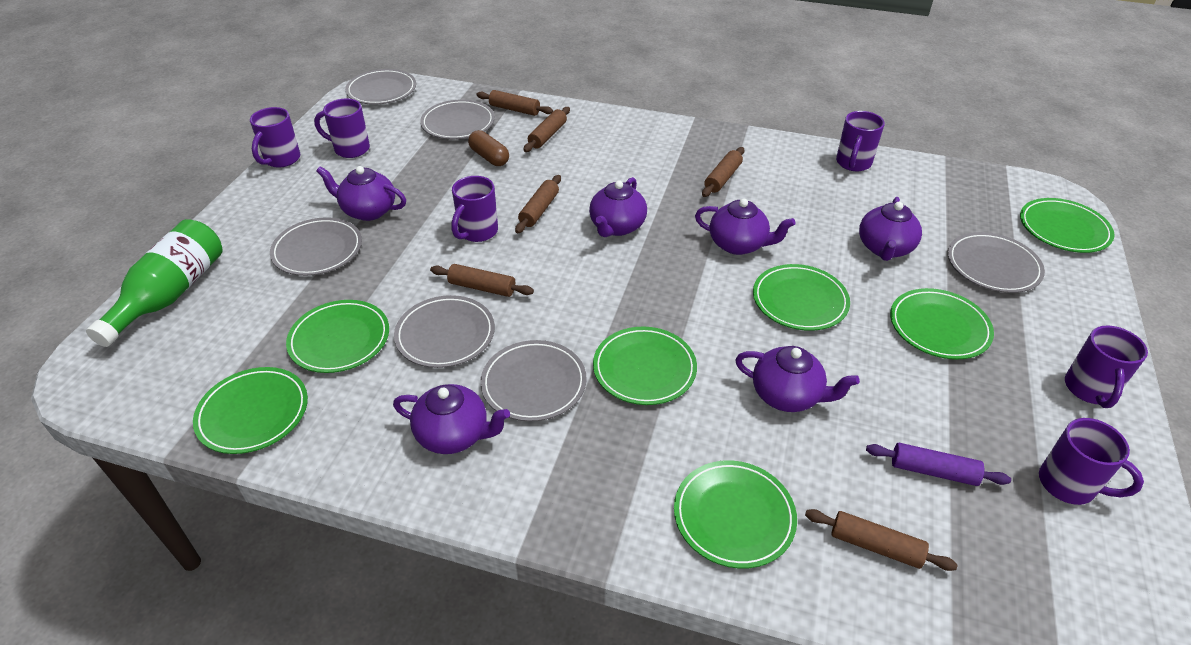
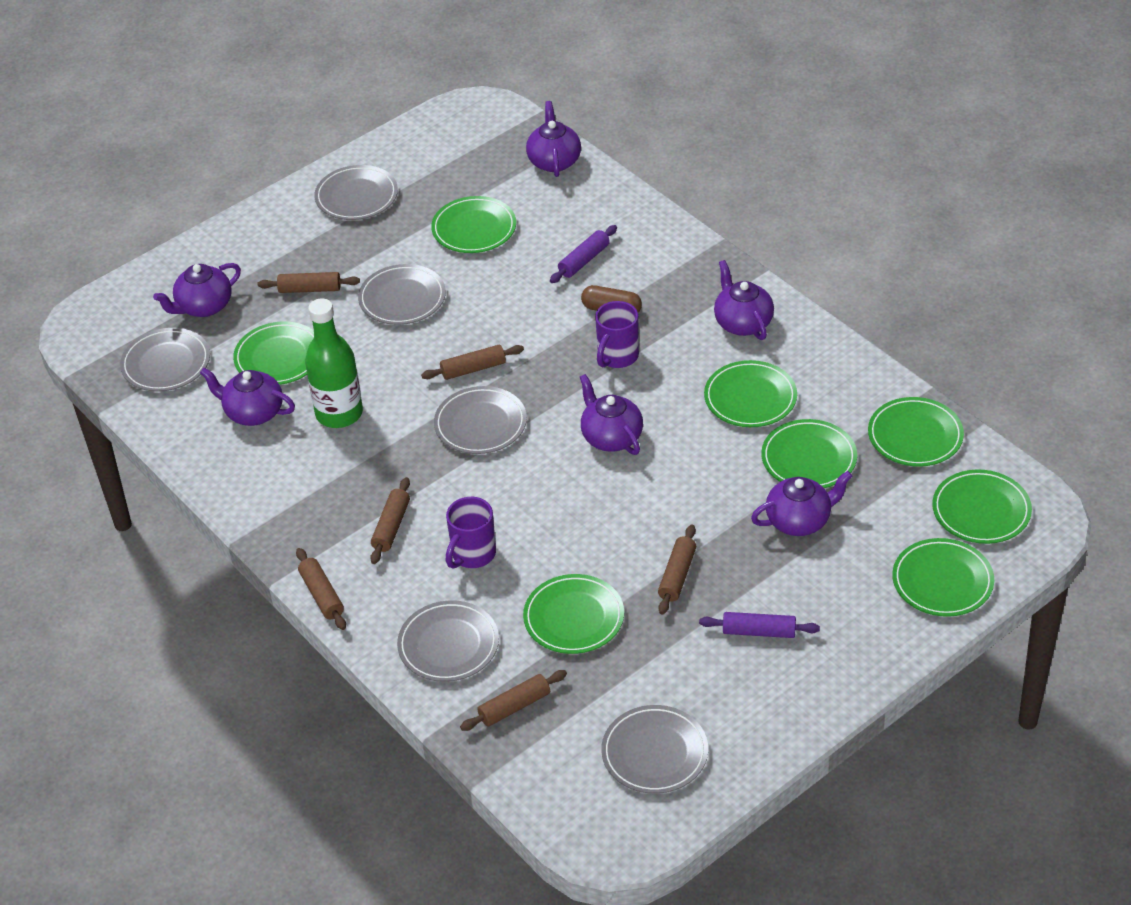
green plate: [193,367,308,454] [286,300,389,373] [593,327,697,405] [674,460,797,569] [753,264,850,331] [890,288,994,359] [1020,198,1115,253] = 7 -> [233,321,314,385] [431,196,516,253] [523,574,624,654] [704,360,797,427] [761,419,857,488] [868,397,964,467] [892,538,994,617] [932,470,1032,544] = 8
purple mug: [250,107,300,168] [314,99,370,158] [451,176,498,242] [836,111,885,171] [1039,418,1144,505] [1065,325,1148,408] = 6 -> [446,497,496,569] [595,301,639,368] = 2
purple rolling pin: [866,443,1011,486] = 1 -> [550,225,617,283] [699,612,820,638] = 2

